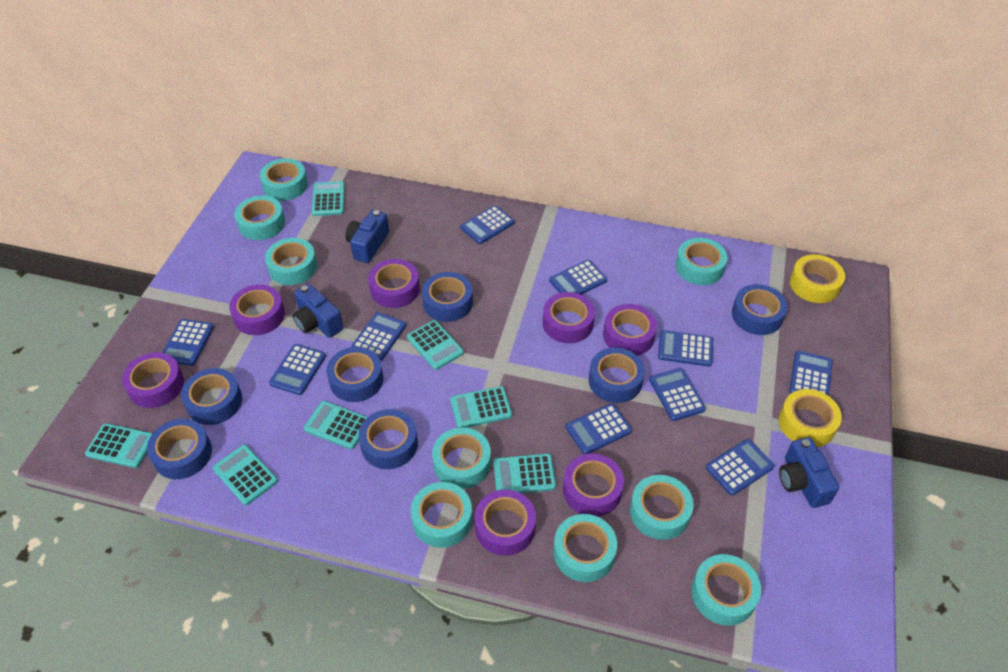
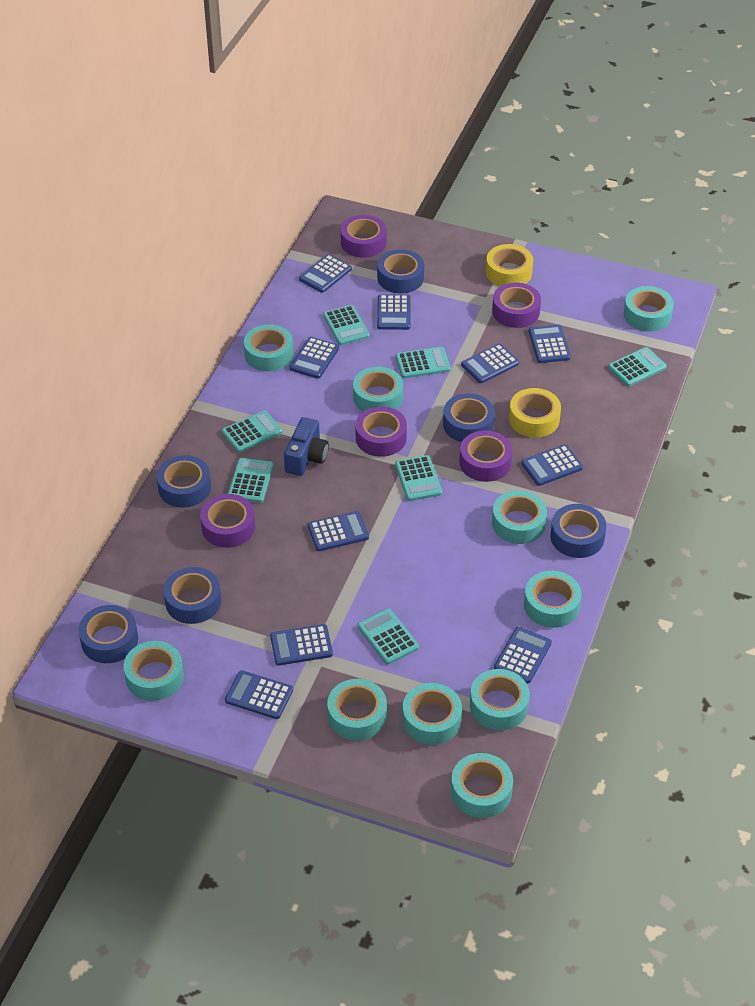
blue camera: [292,283,344,338] [345,210,389,263] [779,437,839,508] = 3 -> [284,417,329,476] = 1
blue tape: [147,419,212,479] [181,368,242,425] [327,347,383,402] [358,409,418,469] [422,272,473,322] [589,348,645,403] [732,284,788,335] = 7 -> [78,605,138,663] [157,455,211,508] [164,567,221,624] [377,249,424,293] [443,393,495,442] [550,504,606,558] = 6
purple tape: [122,352,184,408] [229,285,285,335] [368,259,420,308] [474,489,536,556] [543,292,595,343] [563,453,624,517] [603,304,657,356] = 7 -> [200,494,255,548] [341,215,386,258] [355,406,407,457] [459,430,512,482] [492,283,541,328] = 5
turquoise tape: [234,196,285,240] [260,158,308,201] [265,238,317,285] [411,482,472,548] [432,427,491,489] [553,514,617,582] [630,475,694,540] [675,238,728,285] [691,554,761,626] = 9 -> [123,641,184,701] [244,324,293,371] [327,679,387,740] [353,367,403,411] [402,683,462,745] [451,753,513,818] [470,669,530,730] [492,490,547,544] [524,571,582,628] [624,286,674,332] = 10

